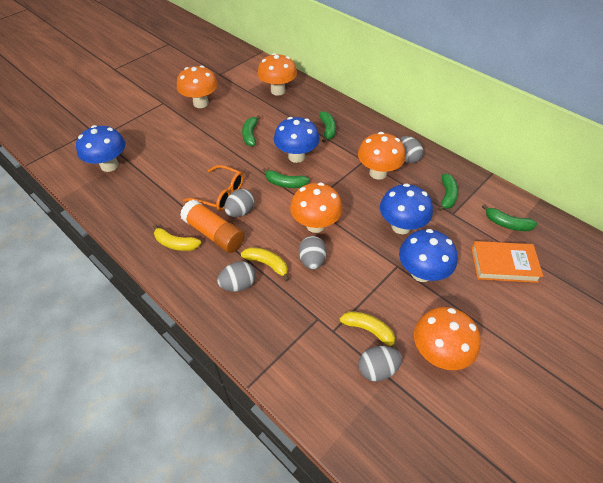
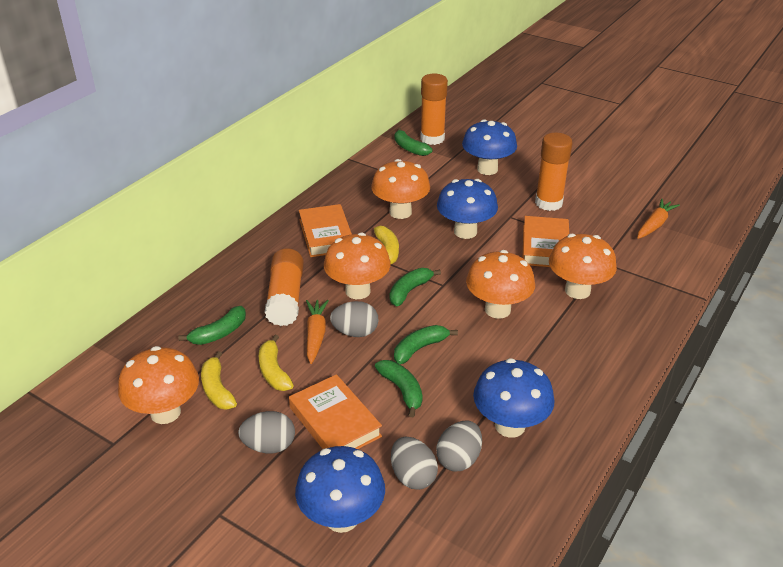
grey egg: [217,261,256,292] [224,189,255,217] [299,236,327,270] [358,346,402,382] [400,136,423,163] = 5 -> [238,411,295,453] [330,301,379,337] [391,437,438,490] [436,420,482,471] = 4
orange book: [471,241,543,283] = 1 -> [289,374,382,449] [299,204,352,257] [523,216,569,267] = 3
orange carrot: none = 0 -> [306,300,329,364] [637,198,680,239] = 2
orange glasses: [183,165,244,211] = 1 -> none = 0
orange glue stick: [180,200,244,253] = 1 -> [265,248,304,326] [420,74,448,145] [535,133,573,211] = 3

